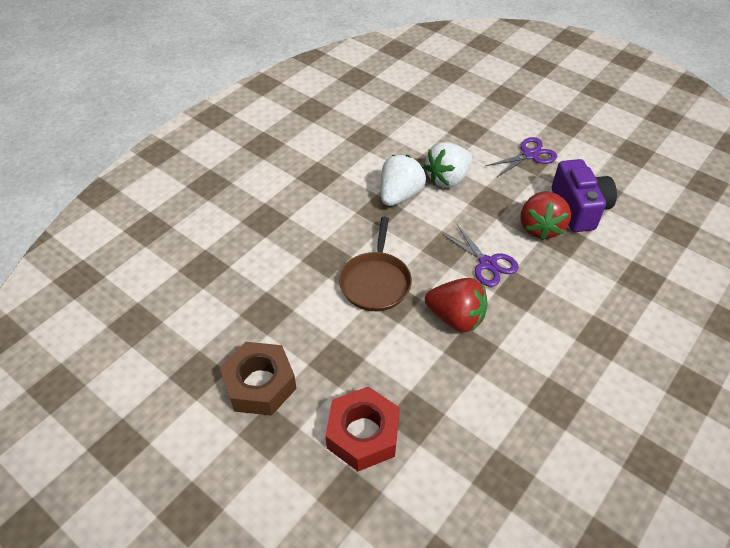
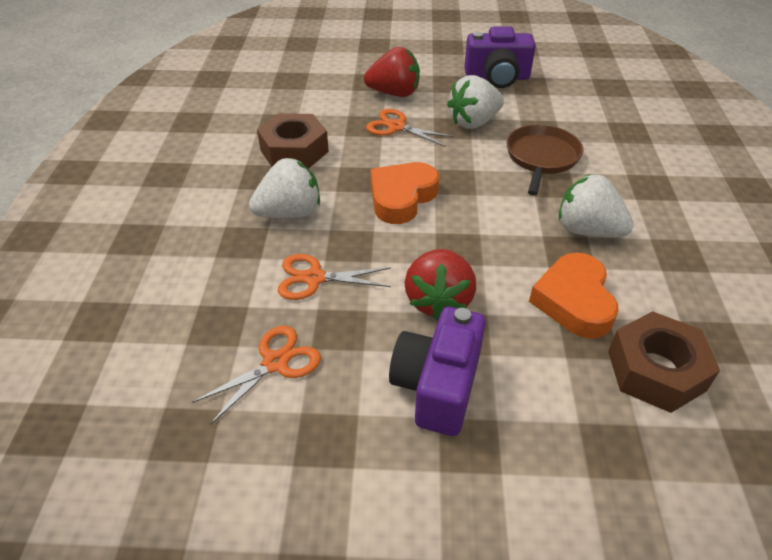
brown nut: [220,342,297,416] = 1 -> [257,113,329,169] [608,311,720,413] = 2
orange heart: none = 0 -> [371,162,439,224] [529,253,619,339] = 2
orange scissors: none = 0 -> [192,326,321,425] [278,254,391,300] [366,109,455,147] = 3
purple camera: [552,159,617,232] = 1 -> [389,307,486,436] [464,27,536,88] = 2
purple scissors: [442,225,519,287] [486,137,557,177] = 2 -> none = 0
red nut: [326,386,400,471] = 1 -> none = 0
white strawberry: [381,155,426,206] [424,142,472,188] = 2 -> [249,158,320,218] [447,75,504,129] [559,174,634,237] = 3

